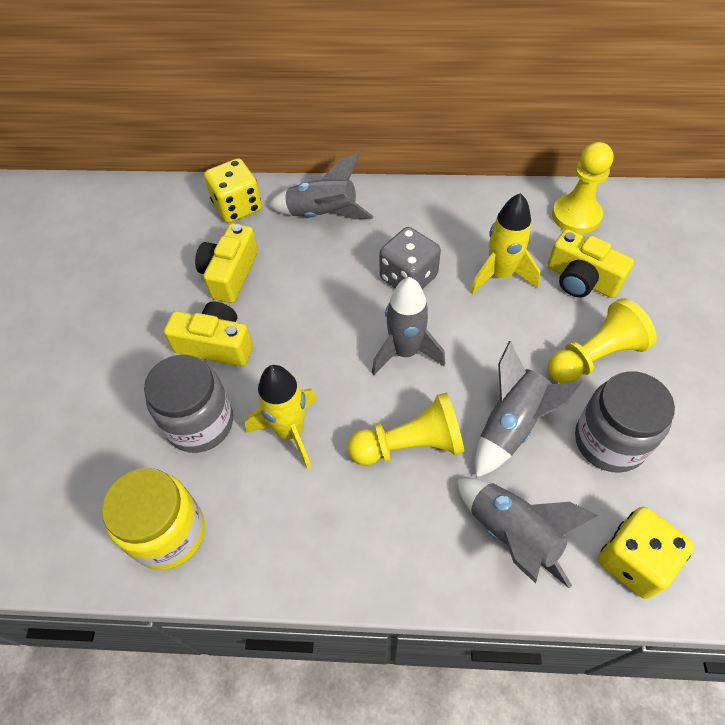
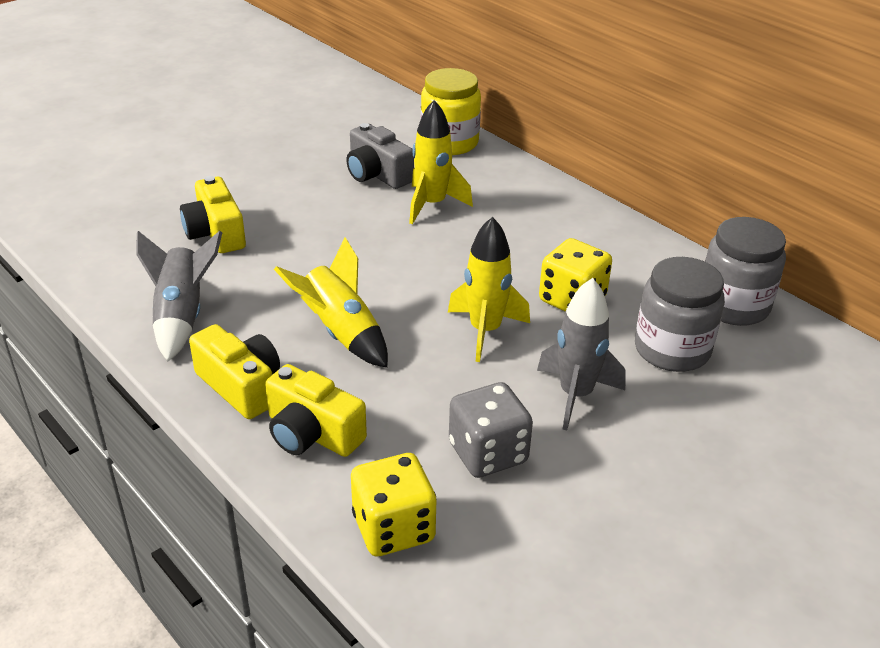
grey camera: none = 0 -> [346,123,414,189] = 1
grey rocket: [268,153,373,219] [372,277,445,375] [456,478,598,588] [475,341,585,478] = 4 -> [137,231,222,361] [537,278,626,430] = 2
yellow pawn: [347,392,464,465] [548,298,657,383] [552,142,613,234] = 3 -> none = 0
yellow rocket: [245,365,317,469] [470,193,540,295] = 2 -> [274,237,388,368] [409,100,473,224] [448,217,530,362] = 3

